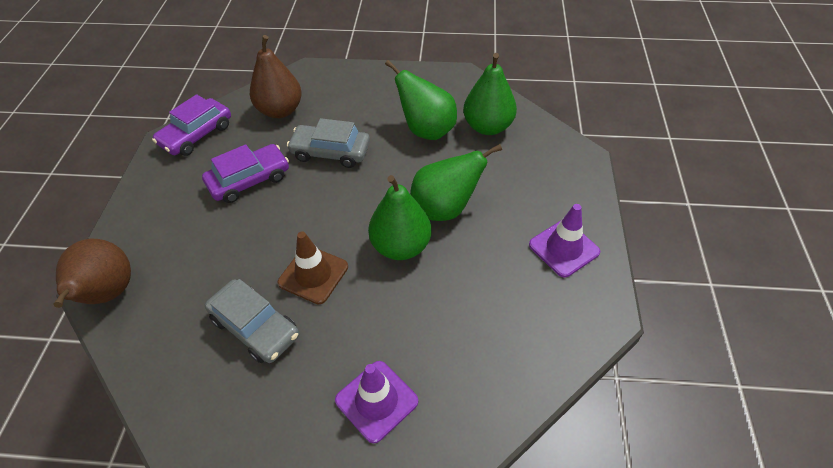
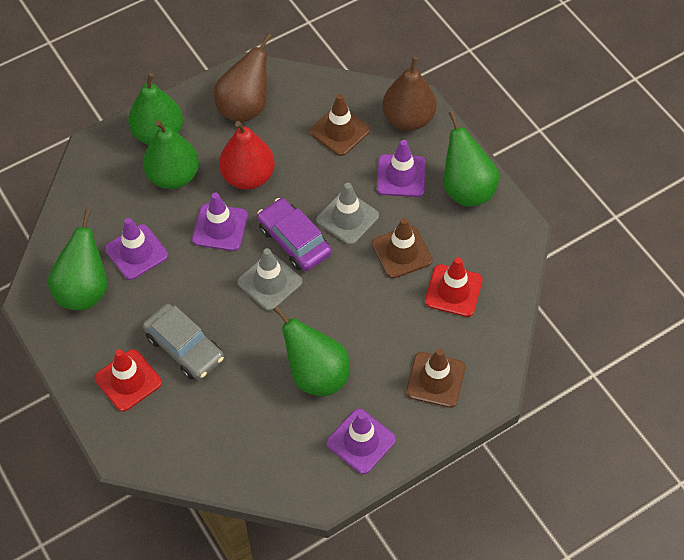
brown traffic cone: [278,231,348,304] = 1 -> [310,94,370,156] [372,218,433,278] [406,349,465,408] = 3
green pear: [368,175,432,260] [385,60,457,140] [410,144,502,221] [463,53,517,135] = 4 -> [48,209,107,310] [128,73,183,145] [143,120,199,189] [273,306,350,396] [444,111,499,207] = 5
grey car: [205,279,299,363] [287,118,370,168] = 2 -> [143,304,224,380] = 1
grey traffic cone: none = 0 -> [237,248,303,311] [316,183,379,245] = 2
purple car: [152,94,231,156] [202,144,289,203] = 2 -> [257,198,332,271] = 1
purple traffic cone: [335,361,418,443] [529,204,600,277] = 2 -> [105,218,168,280] [192,193,248,251] [327,409,396,474] [377,140,426,197] = 4
red pear: none = 0 -> [219,121,275,190] = 1
red traffic cone: none = 0 -> [94,349,162,412] [425,257,483,317] = 2

